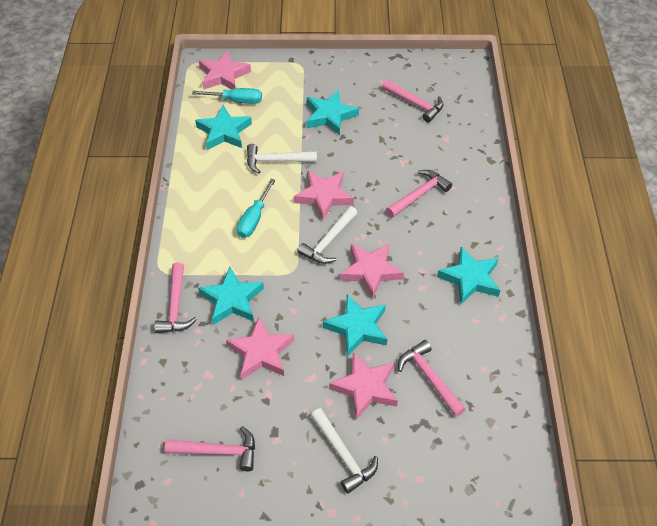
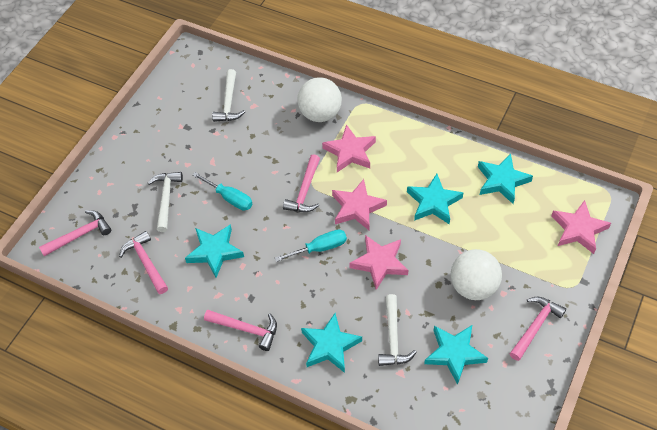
pink star: [199,50,251,90] [226,317,294,380] [294,170,354,220] [329,352,398,420] [340,243,404,299] = 5 -> [322,124,376,172] [332,179,387,230] [350,235,408,290] [551,200,611,254] = 4
white ball: none = 0 -> [297,77,342,122] [450,249,502,300] = 2

